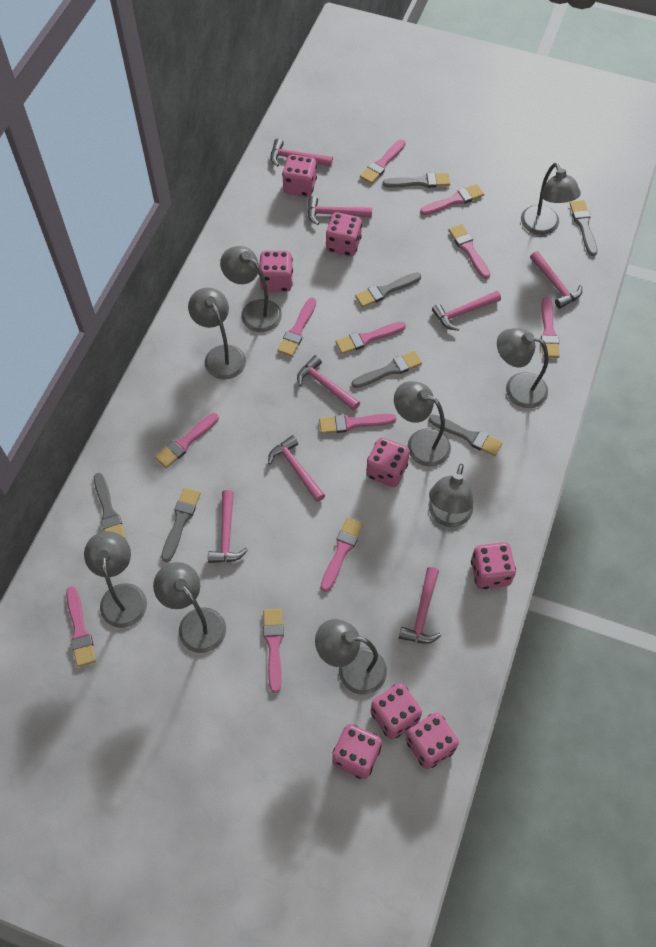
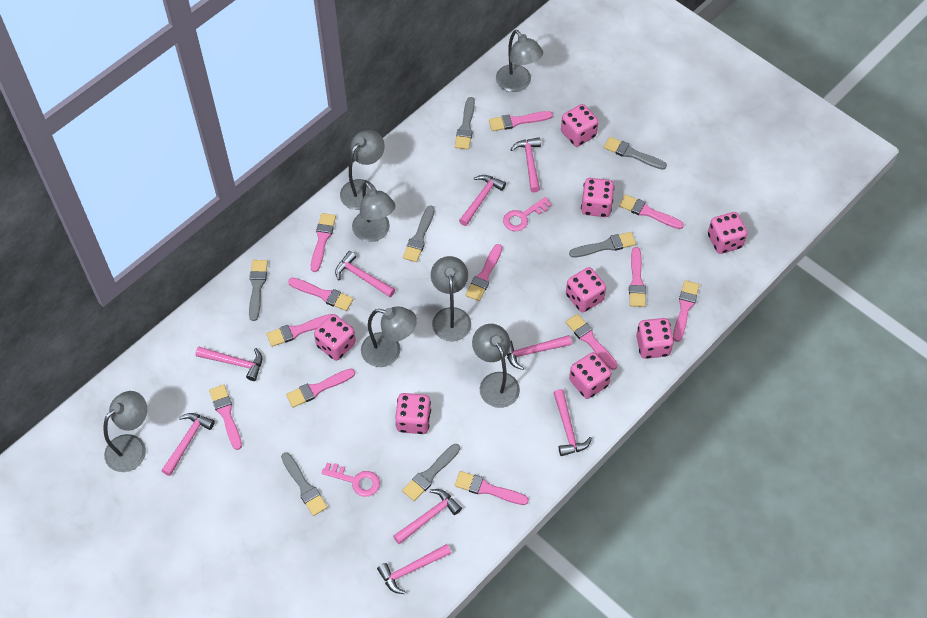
grey lamp: [84,531,147,628] [153,562,226,653] [188,287,246,379] [220,246,282,332] [315,619,387,695] [394,381,451,466] [429,464,474,527] [497,328,548,408] [521,163,581,235] = 9 -> [103,391,147,472] [340,130,385,210] [352,181,395,242] [361,306,417,367] [431,256,471,341] [472,324,520,408] [496,30,543,92] = 7
pink brush: [66,586,96,667] [155,413,219,468] [263,609,284,693] [277,298,316,357] [319,414,396,434] [321,518,364,592] [335,322,406,354] [360,139,406,184] [420,184,484,215] [449,224,491,279] [541,297,560,358] = 11 -> [209,384,242,450] [267,314,332,347] [286,369,355,408] [288,278,353,311] [311,213,336,272] [455,471,529,505] [466,244,502,301] [489,111,553,131] [566,314,618,370] [619,194,684,229] [629,247,646,307] [673,280,700,342] = 12
pink hammer: [208,490,248,563] [268,435,325,502] [270,139,333,167] [297,355,360,411] [308,196,372,225] [399,567,441,644] [432,291,501,331] [530,251,582,309] = 8 -> [161,413,215,476] [195,346,262,381] [335,251,395,297] [377,544,451,594] [393,489,462,544] [459,175,506,226] [507,335,572,370] [510,137,541,193] [553,389,592,456] = 9
pink key: none = 0 -> [321,463,380,497] [503,197,552,231] = 2

